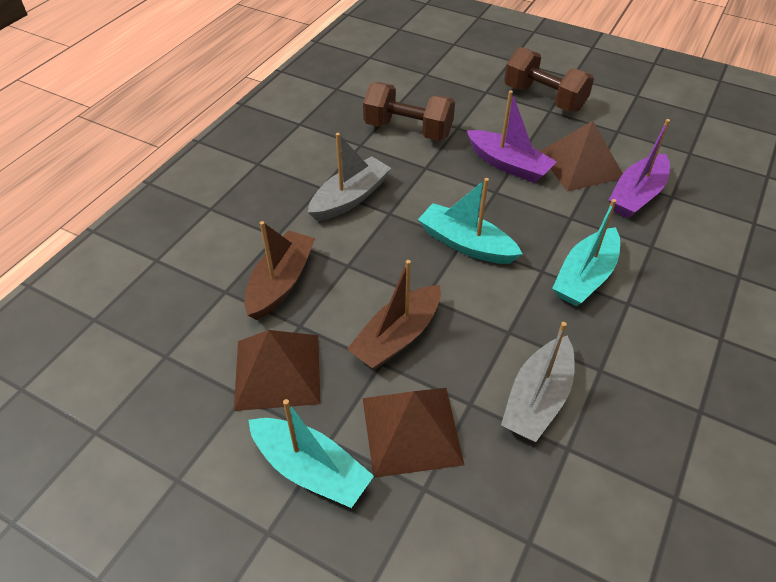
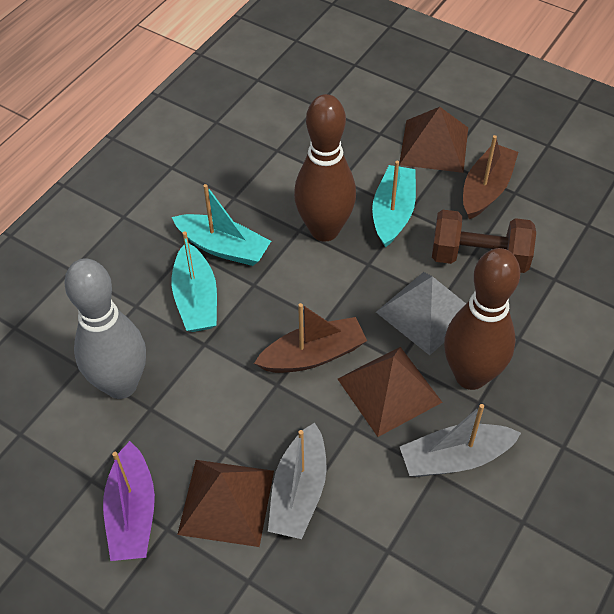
brown bowling pin: none = 0 -> [294,94,356,242] [444,248,520,390] = 2
brown dumbbell: [363,82,455,141] [504,47,594,112] = 2 -> [432,210,536,273] = 1
grey bowling pin: none = 0 -> [64,258,146,399] = 1
grey pyramid: none = 0 -> [376,272,466,355] = 1
purple boat: [466,90,557,183] [609,119,670,218] = 2 -> [103,441,155,561] = 1

